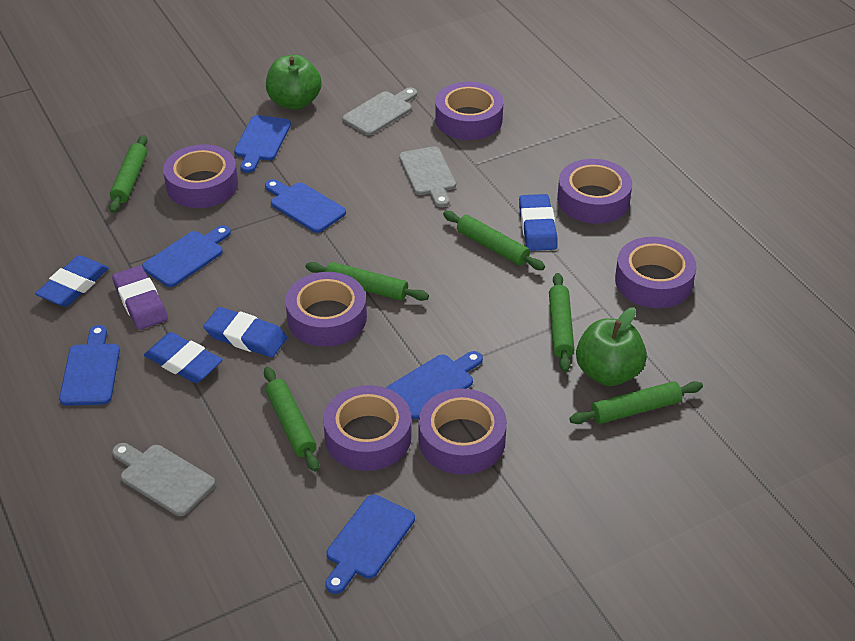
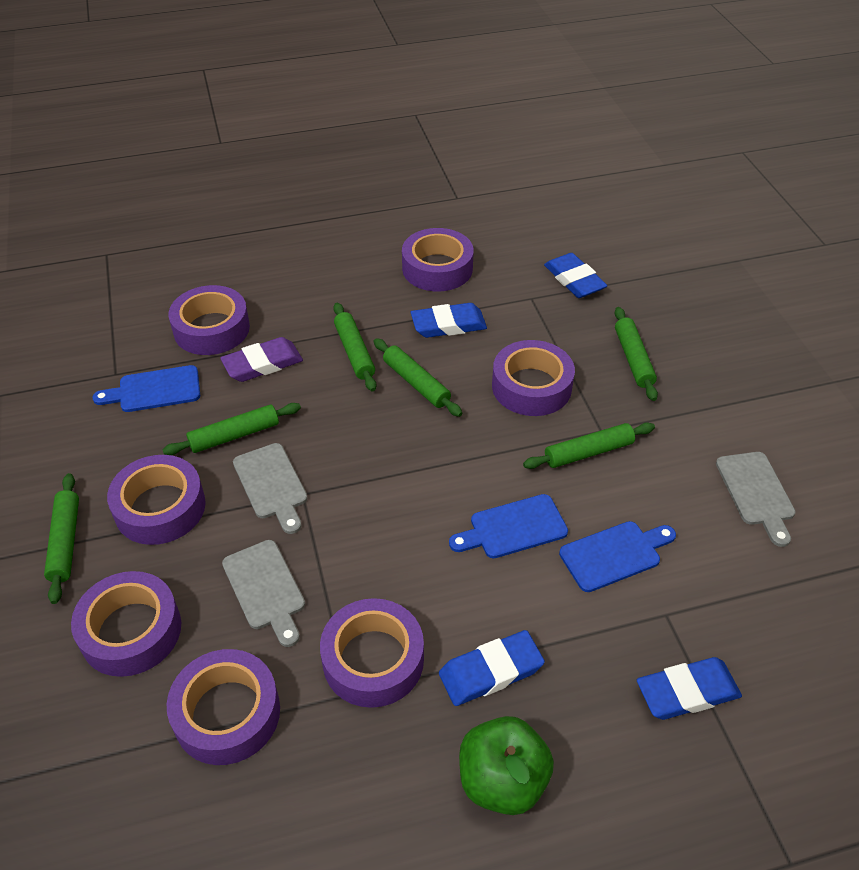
blue cutting board: [59,325,120,406] [142,225,231,287] [234,115,291,173] [265,179,346,233] [325,495,415,594] [386,351,483,420] = 6 -> [92,365,200,412] [449,494,568,558] [559,521,676,592] = 3
green apple: [266,55,322,110] [576,307,647,386] = 2 -> [459,716,554,815] = 1

